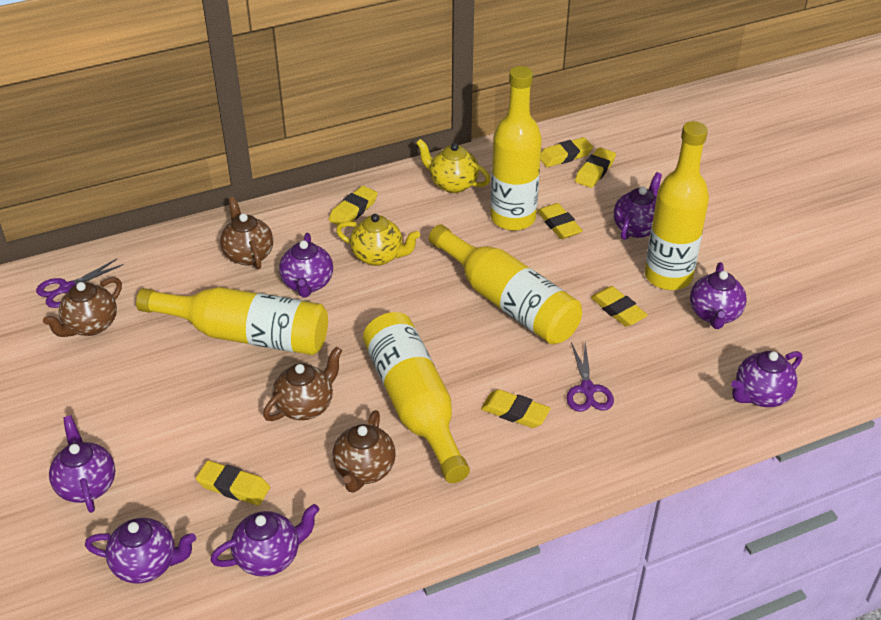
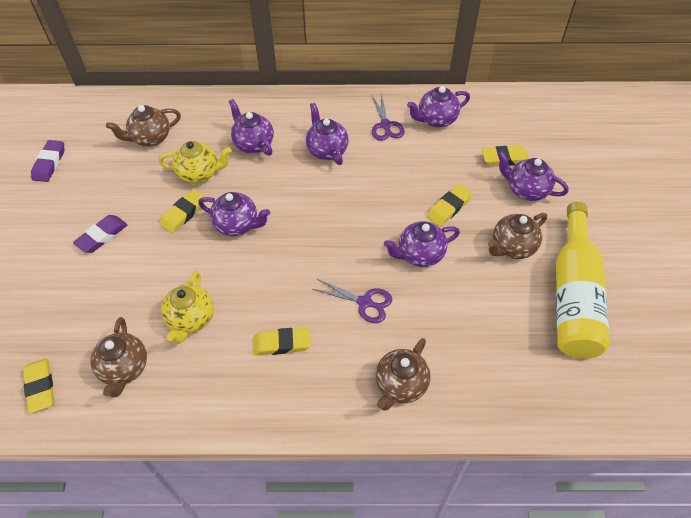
purple eraser: none = 0 -> [31,140,64,182] [73,215,127,253] = 2
purple teapot: [49,415,115,513] [85,518,196,584] [211,504,319,577] [279,233,333,298] [613,172,662,240] [690,262,747,329] [731,351,802,407] = 7 -> [198,192,270,236] [229,99,274,156] [306,103,349,165] [384,221,460,267] [407,86,470,128] [497,151,569,201] = 6
yellow bottle: [136,287,328,355] [363,312,470,483] [429,224,582,345] [490,66,542,231] [645,121,709,290] = 5 -> [556,202,610,359] = 1
yellow eraser: [196,460,270,506] [329,186,378,228] [481,389,551,428] [537,203,583,239] [540,137,593,167] [575,147,616,188] [591,286,648,327] = 7 -> [23,358,54,414] [160,189,206,233] [253,328,311,355] [427,184,473,227] [482,146,529,166] = 5

